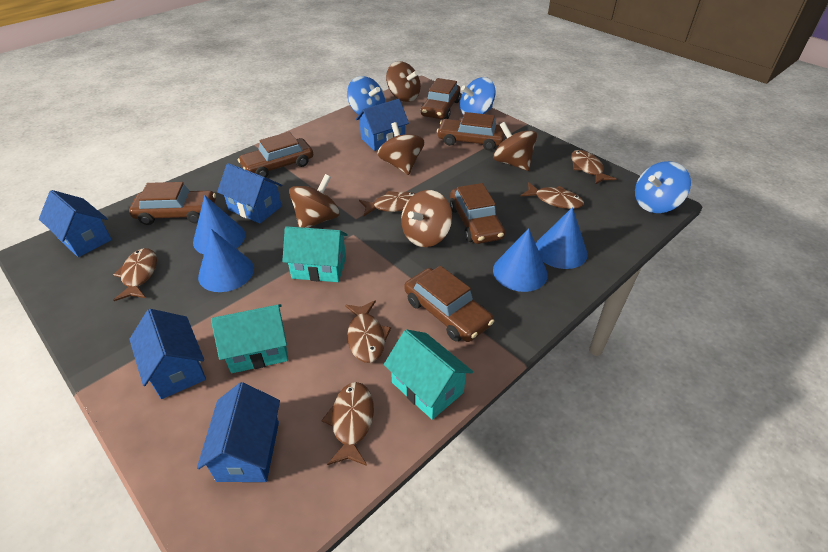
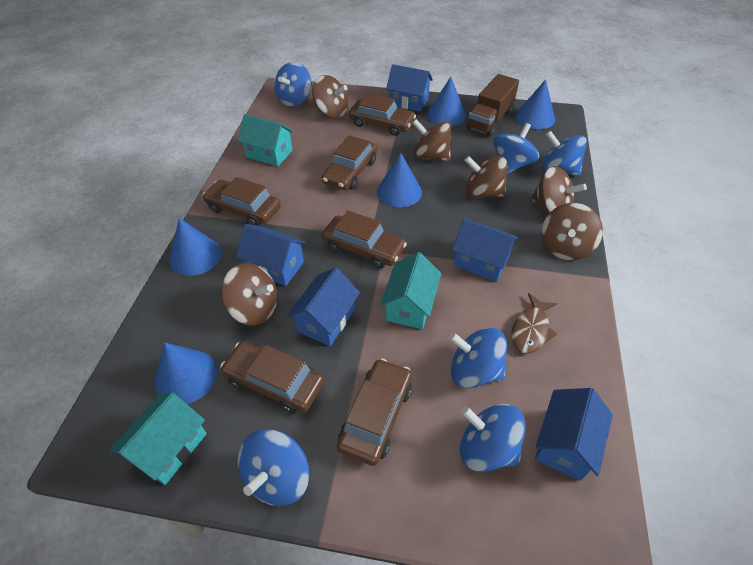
blue cone: [193,195,245,255] [198,229,254,292] [493,228,548,292] [536,207,588,269] = 4 -> [155,343,217,404] [170,218,221,276] [377,153,422,207] [427,77,466,126] [515,79,555,129] = 5
blue spinning top: [347,76,385,115] [460,77,496,115] [635,161,691,213] = 3 -> [237,429,309,506] [274,62,311,106] [449,328,507,388] [460,404,526,472] [493,123,539,174] [541,131,587,176] = 6
brown fish: [113,248,157,301] [321,382,374,466] [345,300,391,363] [359,191,416,216] [521,182,584,209] [571,150,616,185] = 6 -> [511,293,557,354] = 1
brown spinning top: [289,174,340,228] [377,122,424,175] [386,61,421,102] [401,190,452,247] [493,122,537,171] = 5 -> [221,263,277,326] [312,75,348,118] [412,119,451,161] [464,156,507,198] [530,166,587,214] [541,203,603,260] = 6
brown truck: none = 0 -> [466,74,519,137] = 1

